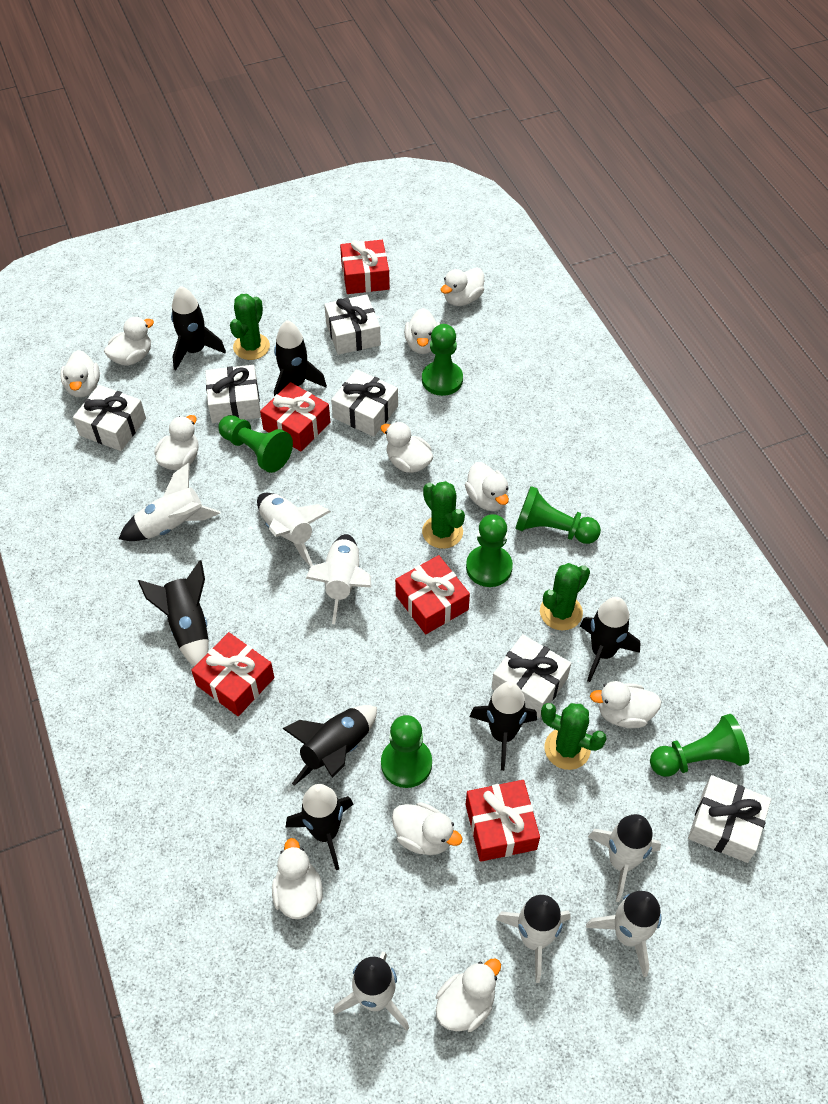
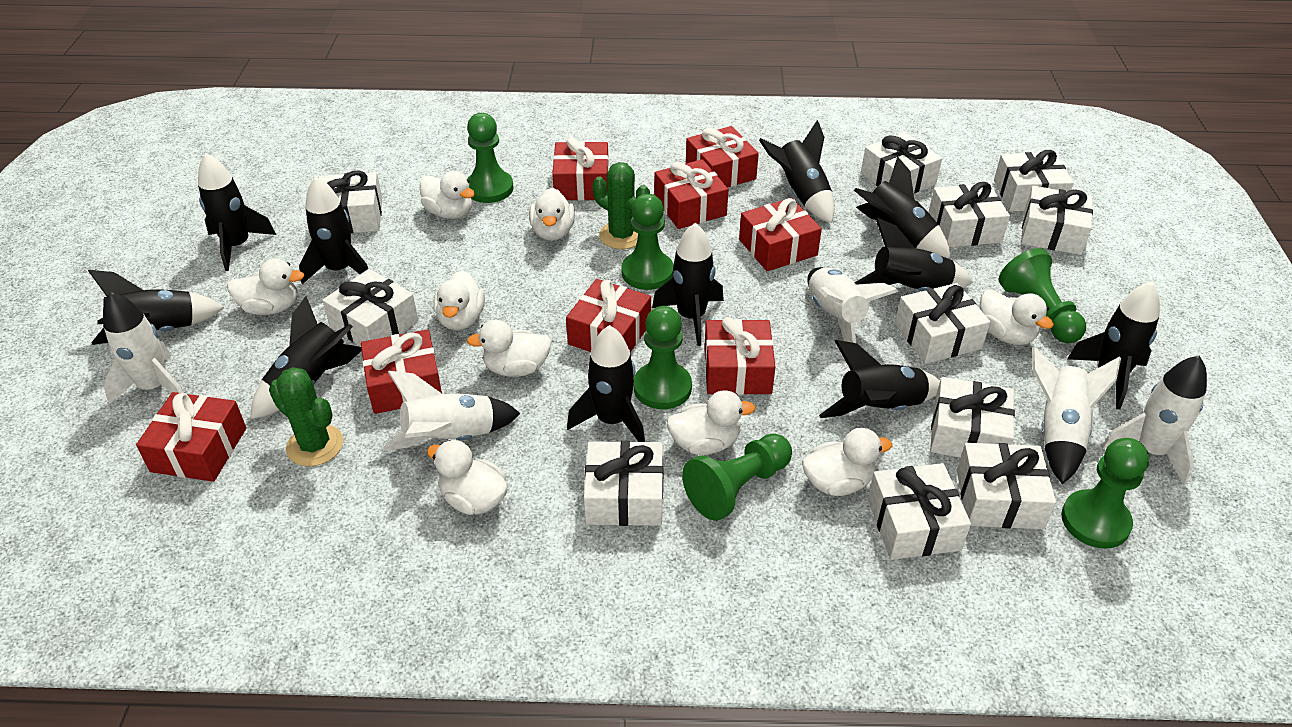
black rocket: [138,560,209,667] [171,286,226,370] [274,320,327,396] [282,705,377,786] [286,784,353,870] [469,682,537,771] [580,597,640,682] = 7 -> [88,270,224,345] [198,153,276,271] [250,296,362,419] [299,176,368,284] [567,325,645,442] [652,223,724,346] [759,120,835,223] [819,340,940,418] [854,156,951,258] [855,218,973,291] [1067,282,1160,409] = 11
green cactus: [230,294,270,360] [422,481,465,549] [540,563,590,631] [541,703,607,770] = 4 -> [269,367,343,466] [593,162,650,249] = 2
red gift: [191,632,274,716] [260,382,330,452] [340,240,390,294] [395,555,470,634] [466,780,540,862] = 5 -> [136,392,246,482] [361,329,442,414] [552,137,609,201] [566,279,651,352] [654,159,729,229] [686,126,759,188] [704,317,775,395] [739,198,822,271] = 8
white duck: [60,350,100,397] [104,317,154,366] [154,415,199,470] [272,838,323,919] [381,422,433,473] [392,802,463,855] [404,308,440,354] [436,958,501,1032] [441,268,484,306] [465,462,509,511] [590,681,662,728] = 11 -> [227,258,304,315] [420,171,475,219] [427,440,508,515] [433,271,485,330] [467,320,552,377] [529,188,575,241] [667,390,755,455] [802,428,892,496] [980,290,1054,345] = 9
white gift: [73,385,146,451] [205,365,261,423] [324,294,381,355] [331,369,398,437] [491,634,571,718] [688,775,771,863] = 6 -> [319,171,382,233] [322,269,418,346] [584,441,664,526] [861,132,942,194] [867,463,971,560] [895,283,990,364] [928,182,1010,247] [930,377,1015,458] [957,443,1056,529] [994,150,1074,212] [1021,186,1093,255] = 11
white rocket: [119,463,221,541] [257,493,331,567] [305,534,371,624] [333,952,409,1031] [496,895,570,983] [586,891,662,978] [588,814,661,902] = 7 -> [103,292,183,404] [382,371,521,451] [807,267,898,343] [1032,346,1121,484] [1102,356,1207,485] = 5

